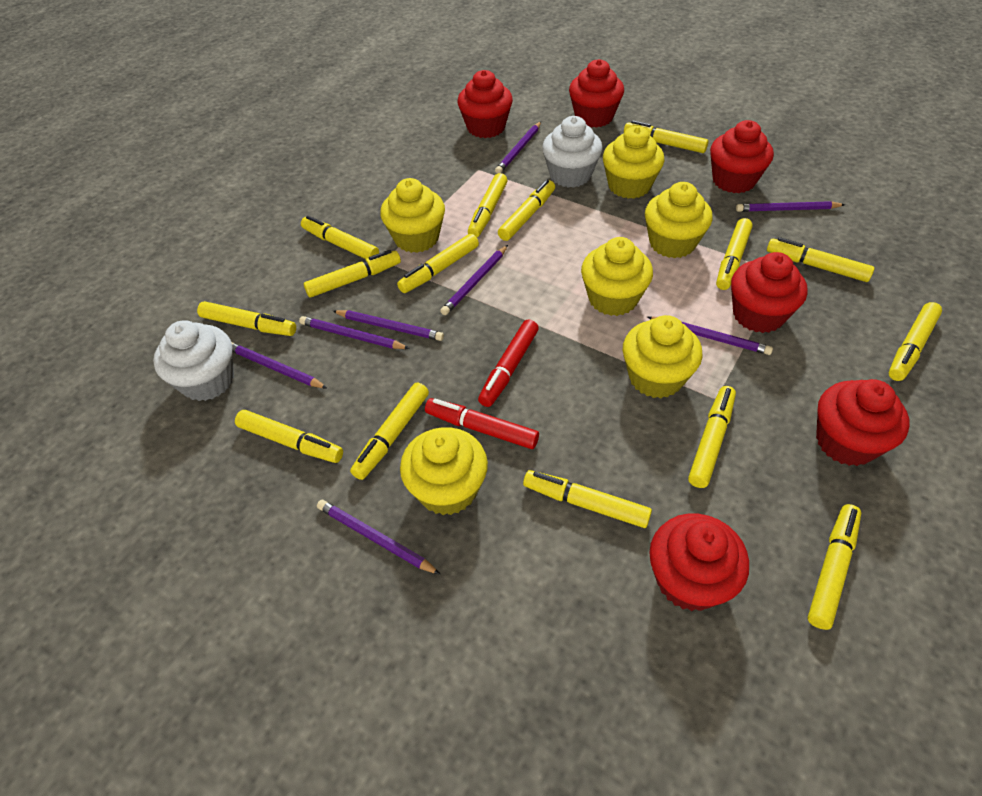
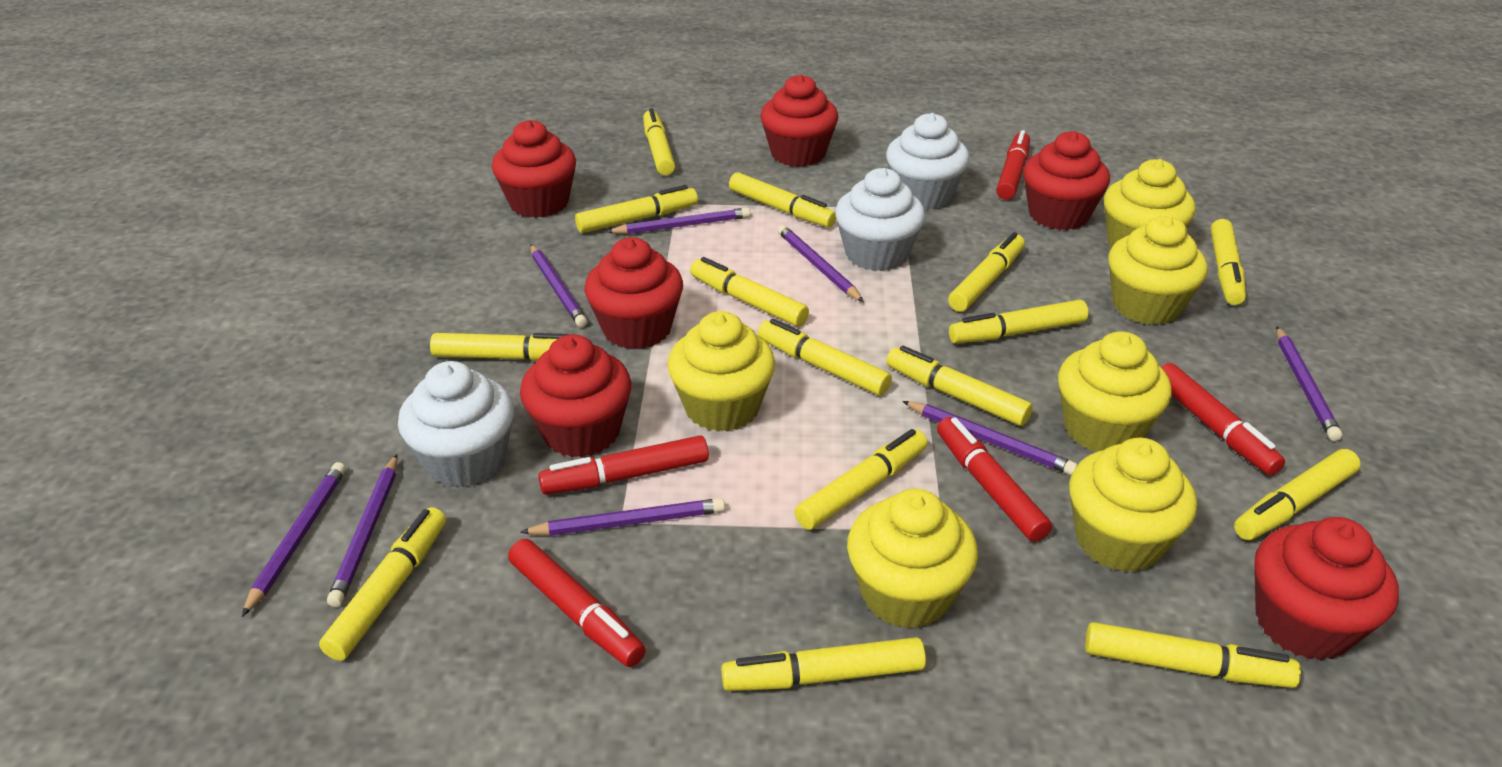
red marker: [425,398,539,449] [478,319,539,407] = 2 -> [508,539,646,667] [538,435,709,494] [937,417,1052,542] [996,130,1030,200] [1161,363,1285,475] = 5
white cupcake: [153,321,234,401] [542,116,602,188] = 2 -> [398,361,514,487] [835,168,925,271] [886,113,970,210] = 3

